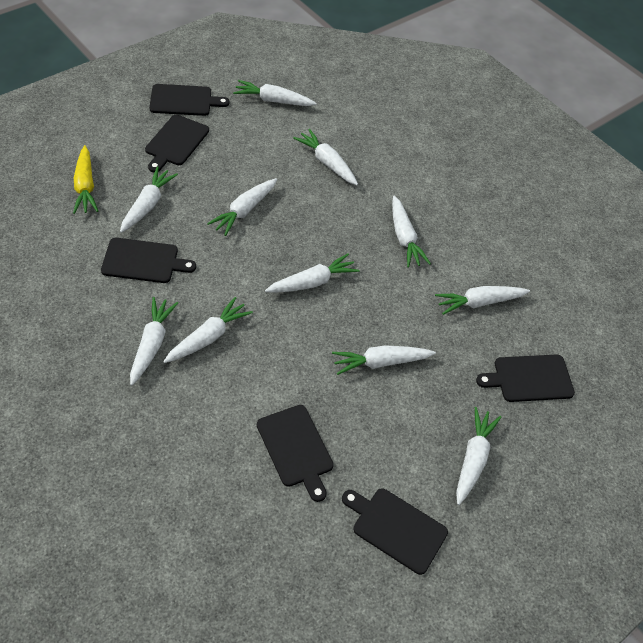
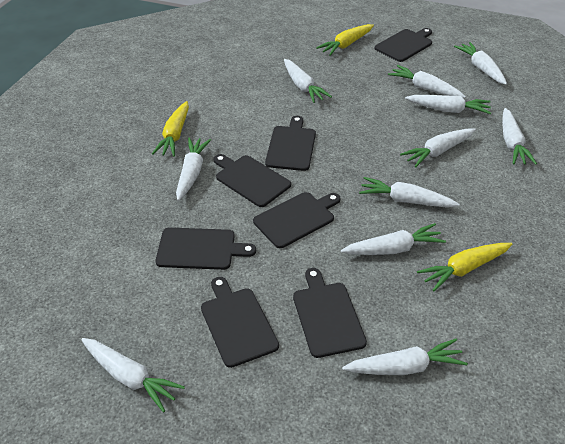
black cutting board: [101,238,196,283] [145,115,209,172] [149,84,229,116] [257,405,334,502] [342,488,448,575] [476,354,575,402] = 6 -> [156,227,256,270] [201,277,279,368] [213,154,291,207] [253,192,341,248] [265,116,316,171] [293,268,367,358] [375,28,432,62] = 7
yellow carrot: [73,145,98,214] = 1 -> [152,101,189,157] [316,24,374,56] [417,243,512,291] = 3

